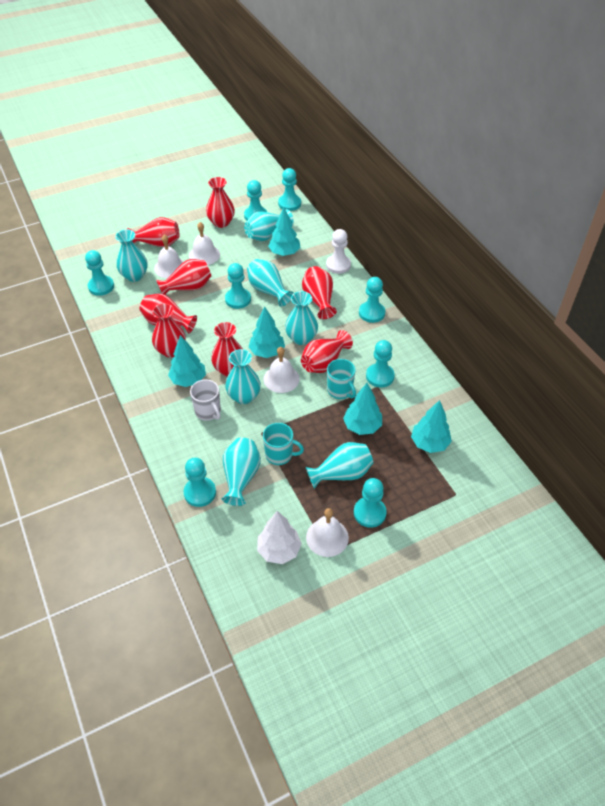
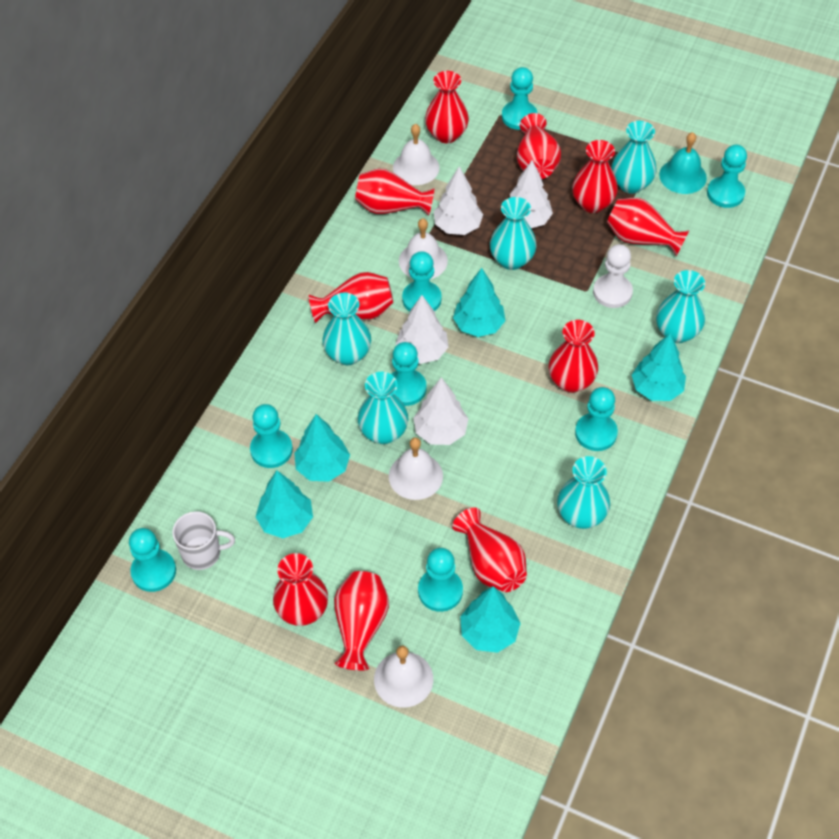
red vase: [127,217,180,247] [140,294,197,334] [152,303,186,358] [156,259,211,295] [206,177,235,228] [211,322,243,377] [301,330,353,373] [302,266,337,319] = 8 -> [273,553,328,626] [309,272,393,323] [334,571,389,671] [355,169,435,215] [425,71,469,143] [452,507,527,592] [517,113,561,179] [549,320,598,393] [572,140,618,213] [607,198,689,256] = 10
turquoise bell: none = 0 -> [659,132,707,194] = 1
turquoise mug: [263,423,304,465] [327,359,356,399] = 2 -> none = 0
turquoise vase: [115,229,148,282] [222,438,261,506] [225,349,261,404] [244,209,294,241] [247,259,294,307] [285,291,318,345] [306,442,374,489] = 7 -> [322,292,371,365] [358,372,408,444] [490,197,537,270] [557,456,610,529] [612,121,656,194] [656,270,705,343] = 6
white tree: [257,511,302,564] = 1 -> [396,295,449,364] [413,377,468,445] [434,166,483,235] [510,160,553,228] = 4

